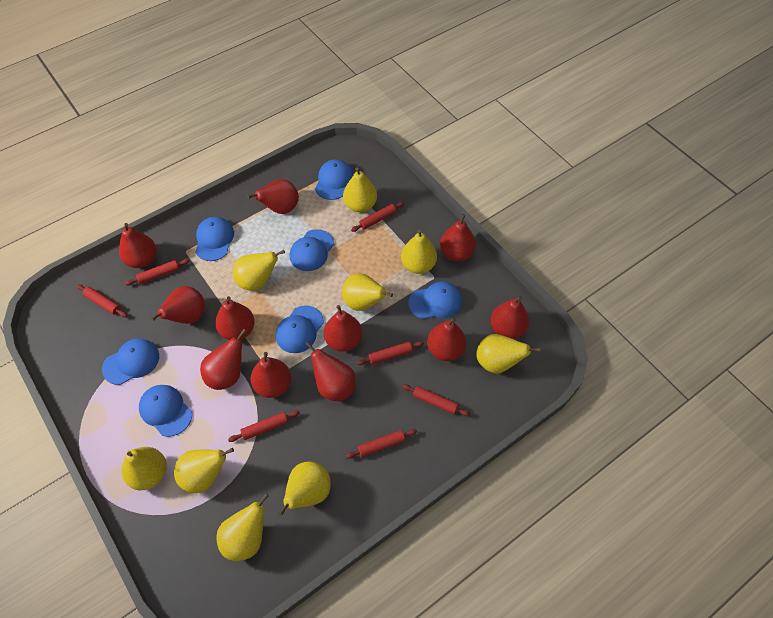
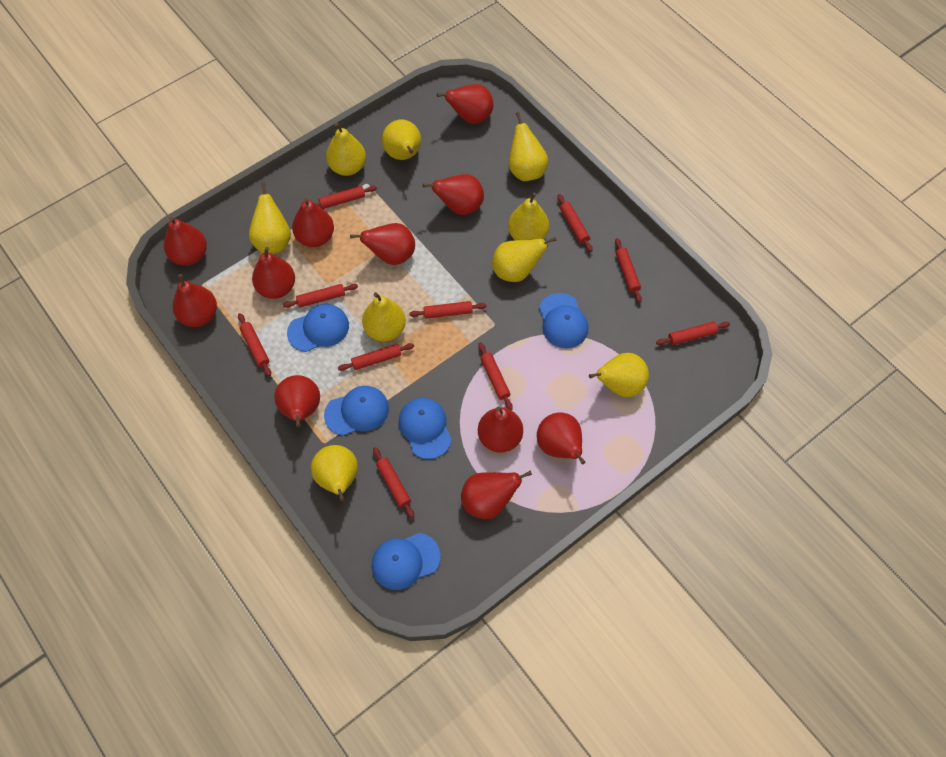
blue cap: [102,339,159,385] [139,385,192,437] [195,217,234,261] [276,306,324,353] [290,229,334,271] [315,159,353,200] [408,281,462,319] = 7 -> [287,304,349,352] [324,386,389,436] [371,533,440,590] [399,398,452,459] [539,293,588,348] = 5
red rolling pin: [76,284,127,318] [125,259,190,285] [228,410,300,442] [345,429,417,459] [351,202,404,232] [357,341,424,365] [402,384,470,416] = 7 -> [238,313,271,376] [283,284,358,308] [314,186,377,209] [338,343,414,371] [373,447,414,518] [409,301,486,319] [478,342,513,410] [557,194,593,252] [615,238,642,303] [656,322,730,345] = 10

